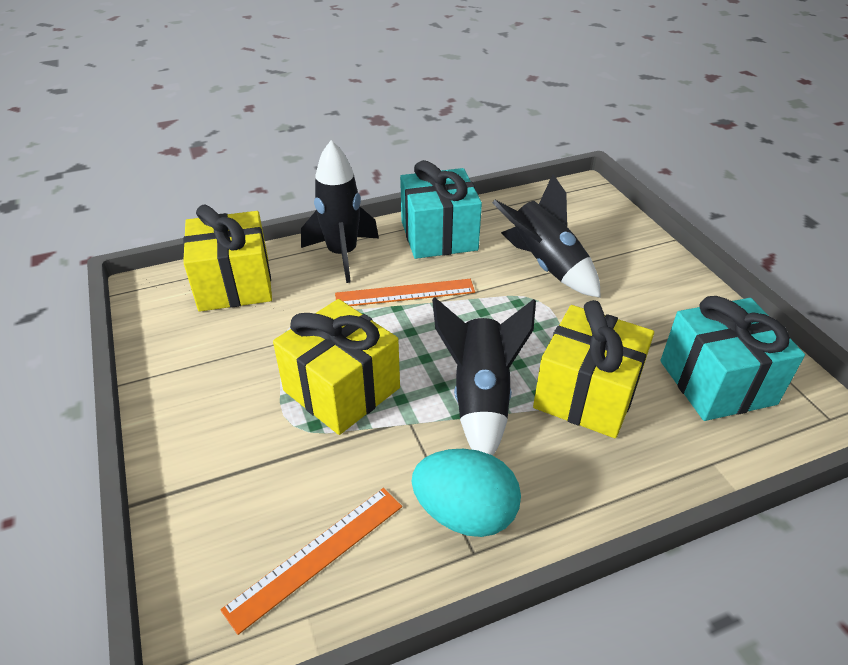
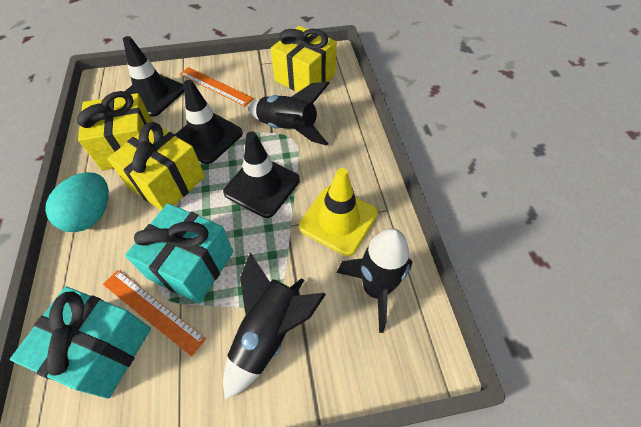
black traffic cone: none = 0 -> [123,36,184,117] [175,80,243,164] [223,131,300,218] = 3
yellow traffic cone: none = 0 -> [299,168,378,256] = 1

